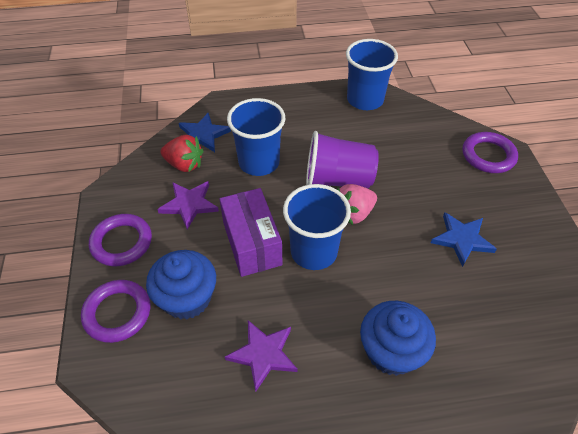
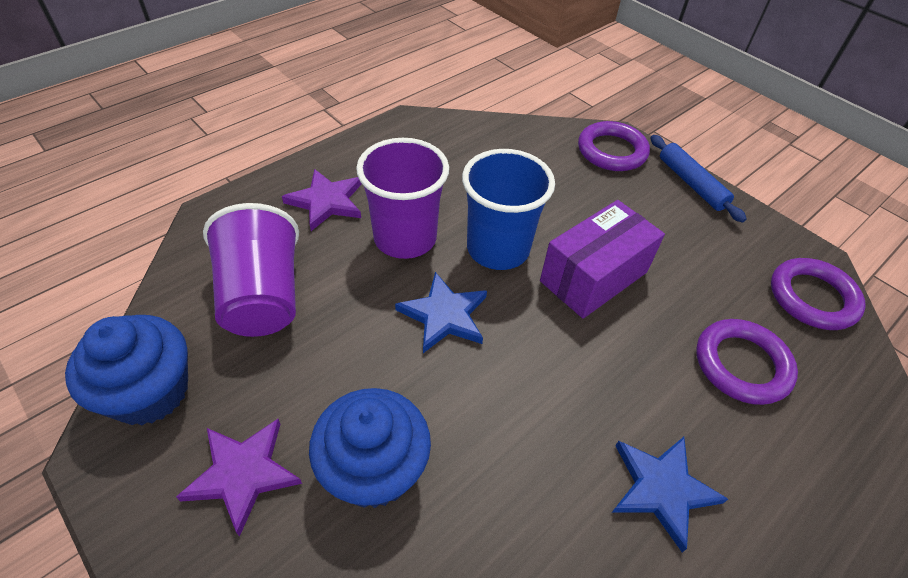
blue cup: [227,98,285,176] [283,184,351,270] [346,39,398,110] = 3 -> [462,149,555,270] = 1
blue rolling pin: none = 0 -> [650,135,747,223] = 1
pink strawberry: [337,184,377,225] = 1 -> none = 0
purple cup: [306,131,379,189] = 1 -> [203,203,299,337] [356,138,449,259] = 2
red strawberry: [161,135,203,172] = 1 -> none = 0

